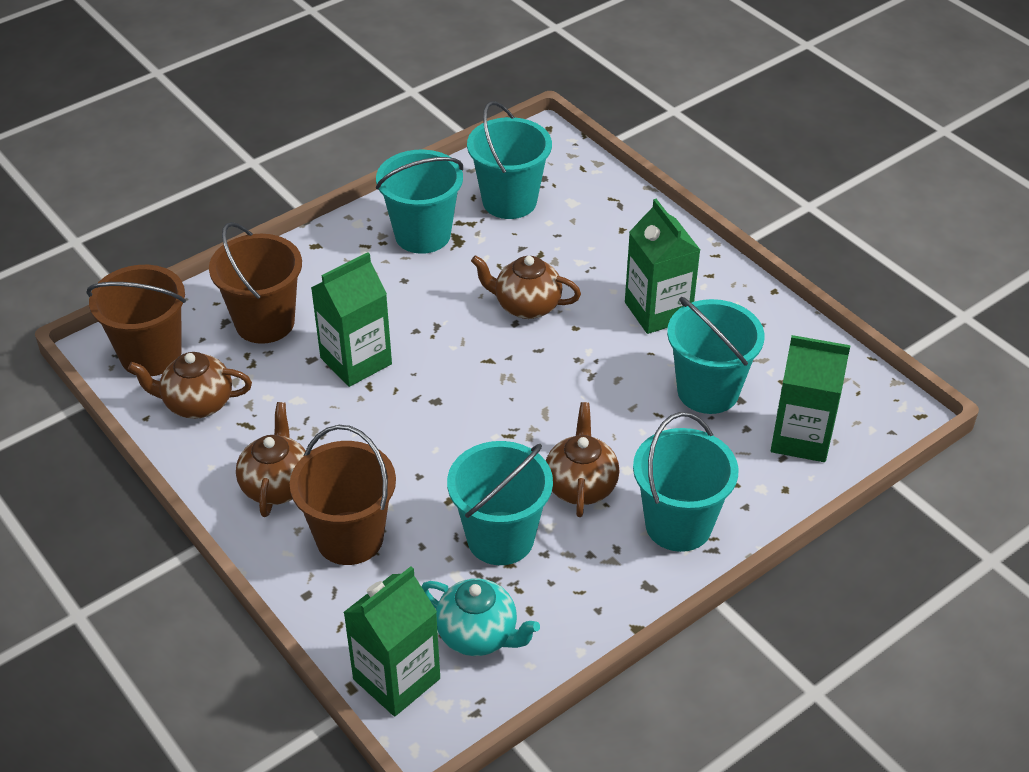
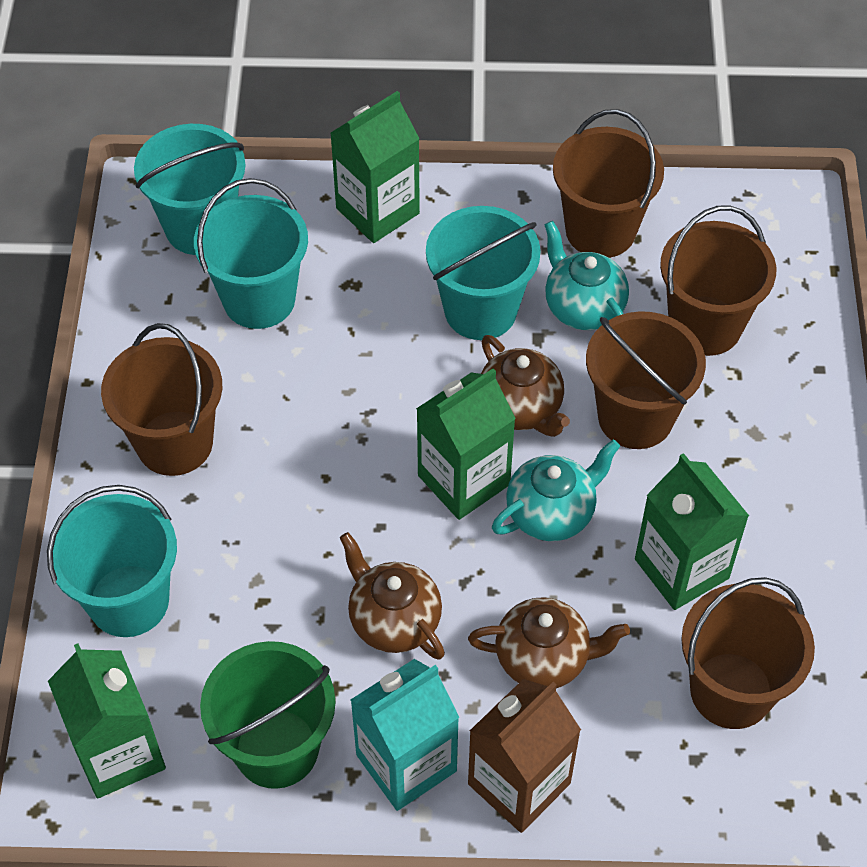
brown bucket: [87,265,186,376] [209,222,302,344] [290,425,396,565] = 3 -> [101,323,222,476] [553,109,664,258] [586,311,706,449] [660,205,776,356] [681,577,815,729] = 5
brown carton: none = 0 -> [468,679,581,833] = 1
brown teapot: [128,352,252,419] [236,402,306,517] [471,255,581,319] [546,402,619,517] = 4 -> [340,532,445,660] [468,597,630,688] [481,335,570,437] = 3
green bucket: none = 0 -> [200,641,335,789] = 1
turquoise bucket: [376,150,463,254] [447,441,553,565] [467,101,552,219] [633,412,739,552] [667,297,764,414] = 5 -> [47,485,177,637] [134,124,246,255] [194,178,308,329] [426,206,541,340] = 4
turquoise carton: none = 0 -> [351,659,459,811] = 1
turquoise teapot: [422,578,540,656] = 1 -> [492,439,620,541] [544,221,629,330] = 2

